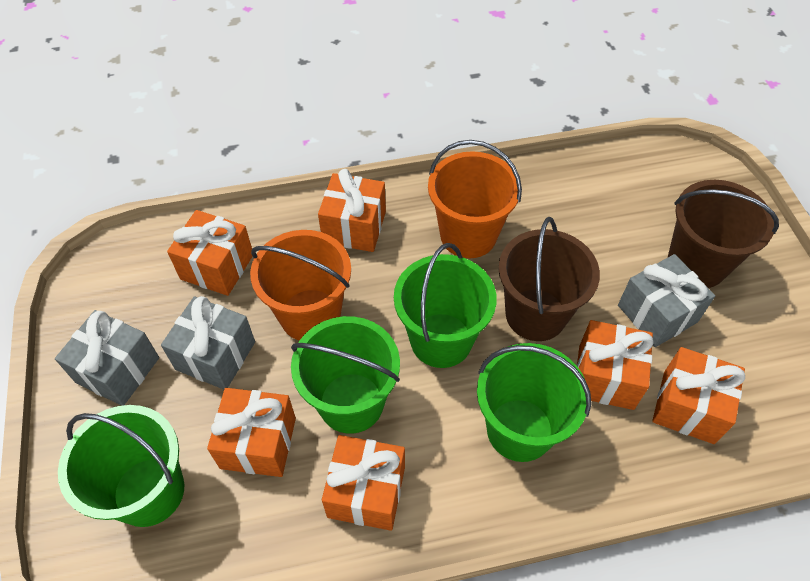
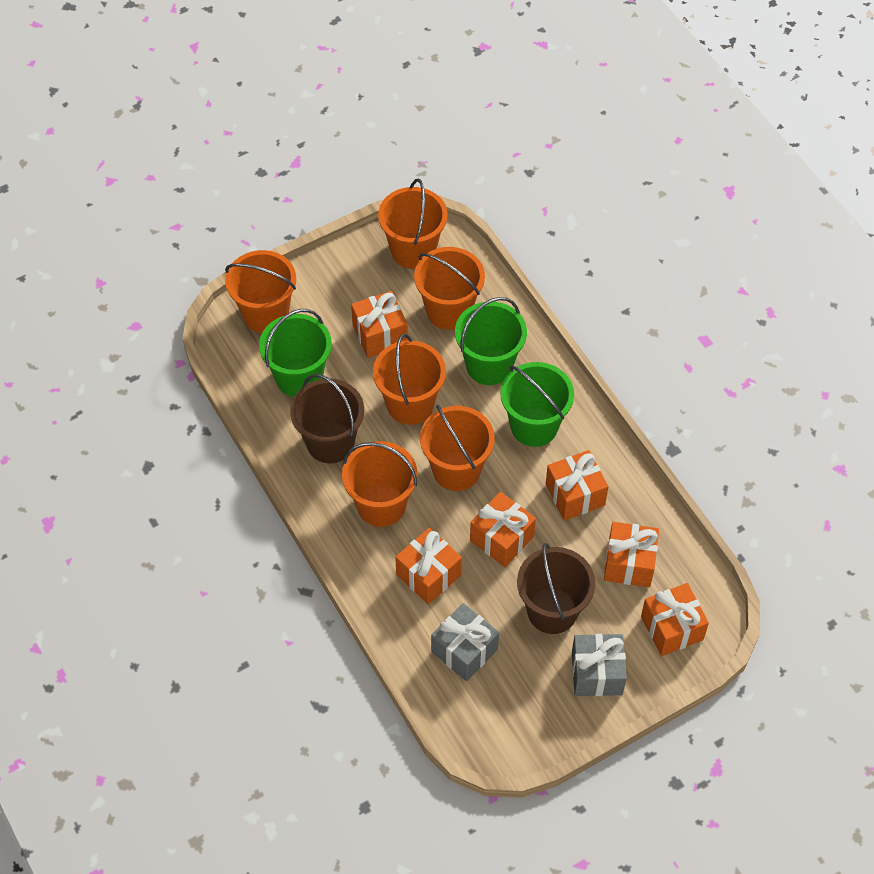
green bucket: [58,405,184,527] [291,316,400,434] [394,243,497,368] [477,343,592,462] = 4 -> [259,309,332,397] [455,297,527,385] [500,362,574,447] = 3
grey gift: [55,310,159,406] [161,296,255,390] [618,254,715,347] = 3 -> [431,603,499,681] [572,634,627,696] = 2
orange bucket: [250,230,351,341] [428,140,522,258] = 2 -> [225,250,296,333] [342,441,418,527] [373,334,446,425] [378,179,447,269] [414,247,485,330] [420,405,495,491] = 6

